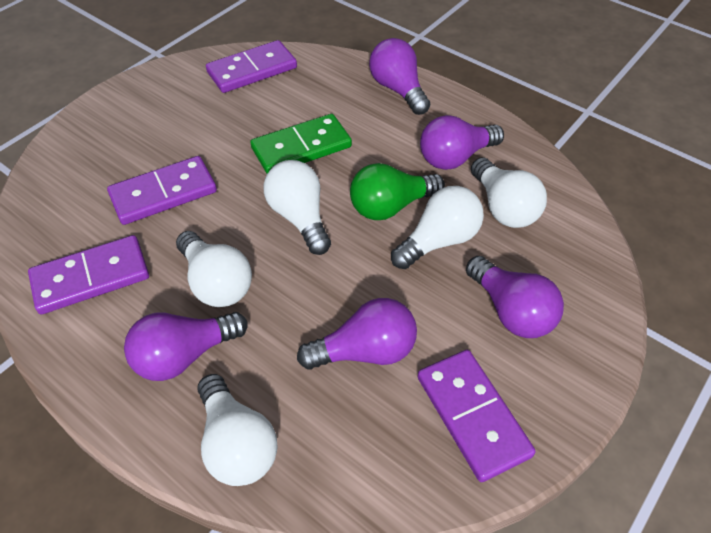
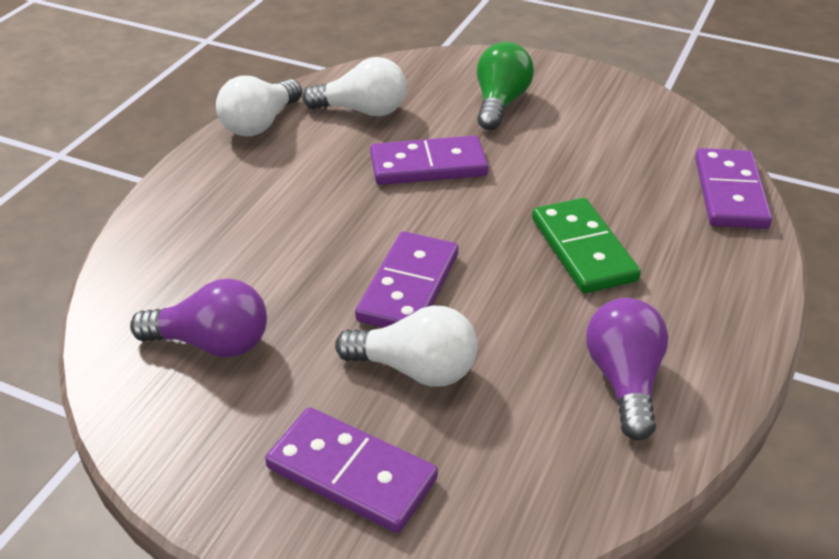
purple light bulb: [124,312,248,381] [297,298,417,370] [369,38,430,115] [420,115,504,170] [466,256,564,338] = 5 -> [130,279,267,357] [586,298,668,440] = 2
white light bulb: [176,231,252,307] [197,374,278,486] [263,160,331,255] [391,186,484,269] [471,157,547,228] = 5 -> [216,76,302,136] [302,57,407,116] [335,306,478,387] = 3

